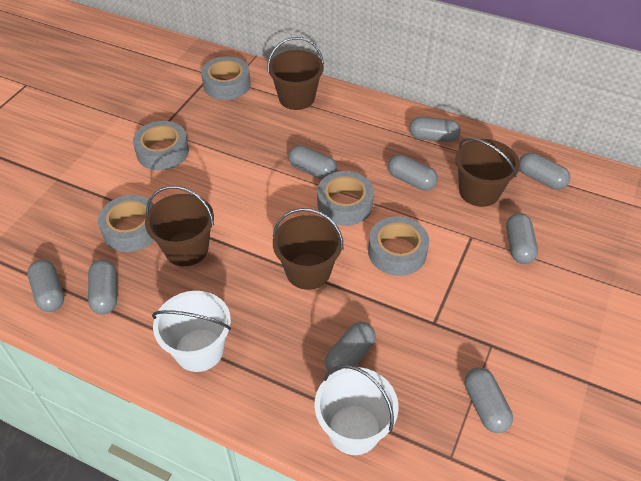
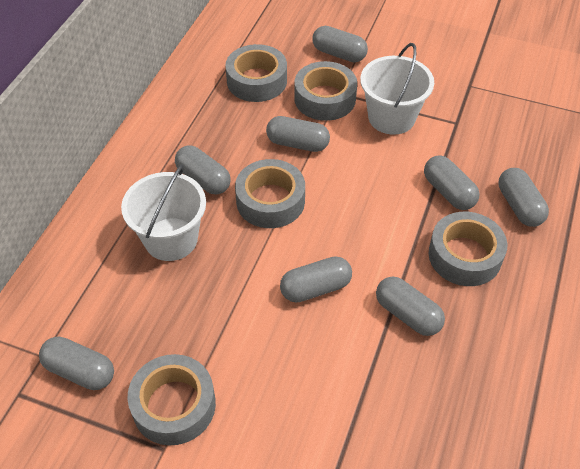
brown bucket: [145,186,214,266] [268,37,324,110] [273,208,343,290] [455,138,520,207] = 4 -> none = 0
grey capsule: [27,260,64,312] [88,260,117,315] [288,145,337,179] [325,322,376,374] [388,154,438,191] [409,117,460,142] [465,367,513,433] [506,213,538,264] [519,153,570,190] = 9 -> [39,337,114,390] [175,145,231,195] [266,116,330,152] [280,256,352,303] [312,26,368,62] [376,277,445,336] [424,155,480,210] [499,168,549,227] = 8

